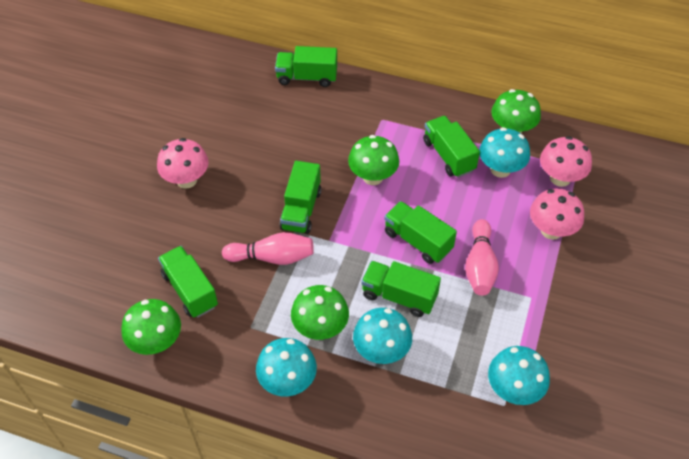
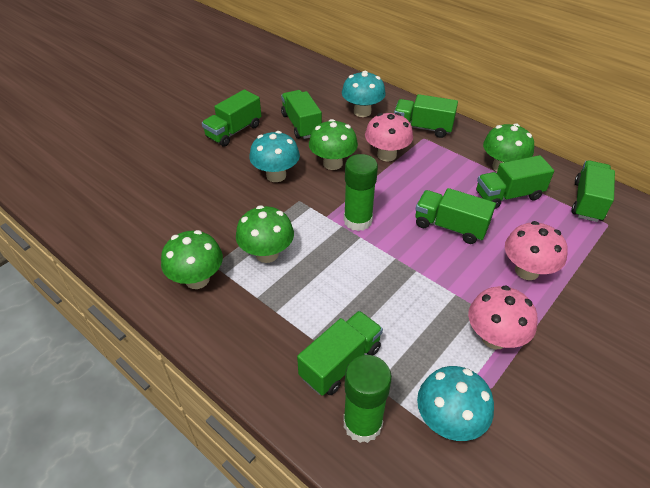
green glue stick: none = 0 -> [343,355,392,443] [344,154,378,231] = 2
green truck: [158,246,218,318] [275,46,337,87] [280,161,321,234] [361,261,441,317] [384,201,457,264] [423,116,480,178] = 6 -> [202,89,261,147] [281,90,322,139] [297,311,383,396] [394,94,458,138] [415,188,496,244] [476,155,554,209] [571,160,615,222] = 7
pink bowling pin: [222,232,314,265] [465,219,499,296] = 2 -> none = 0
turquoise mushroom: [256,338,317,396] [353,308,412,364] [479,127,530,178] [488,346,550,405] = 4 -> [249,131,300,182] [342,71,386,117] [417,366,494,441] = 3

